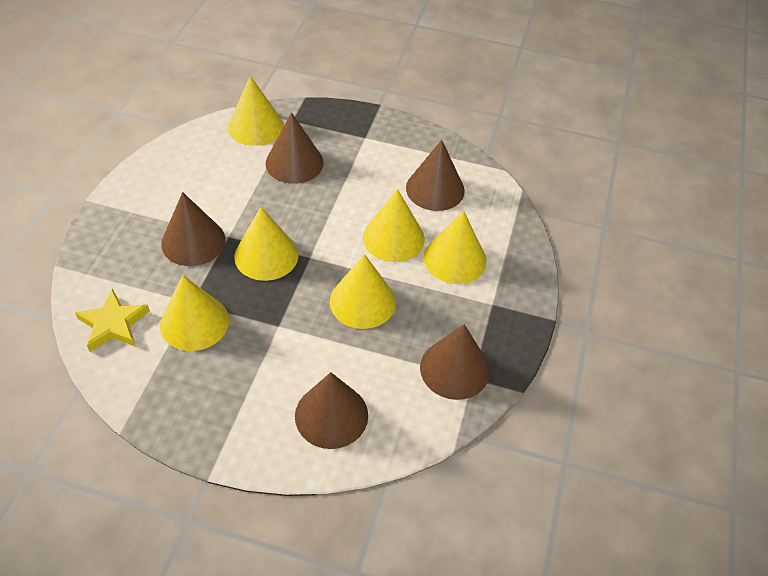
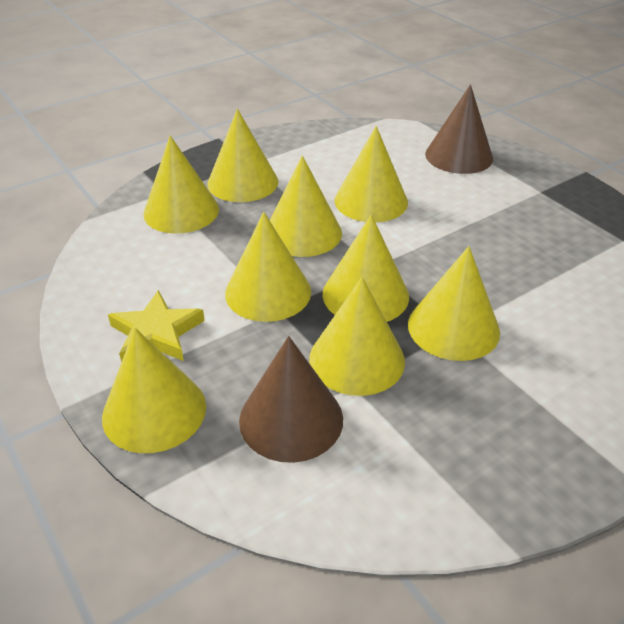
brown cone: [161,192,225,266] [265,112,324,184] [295,372,368,449] [406,140,465,211] [420,324,490,400] = 5 -> [239,336,343,463] [425,84,493,174] = 2
yellow cone: [160,275,229,351] [228,76,284,146] [234,207,299,281] [330,254,396,329] [363,189,425,262] [424,211,487,284] = 6 -> [102,328,206,453] [143,136,219,234] [207,109,278,202] [225,212,311,322] [270,156,342,257] [309,277,405,396] [323,214,409,322] [335,126,408,222] [408,246,500,361] = 9

